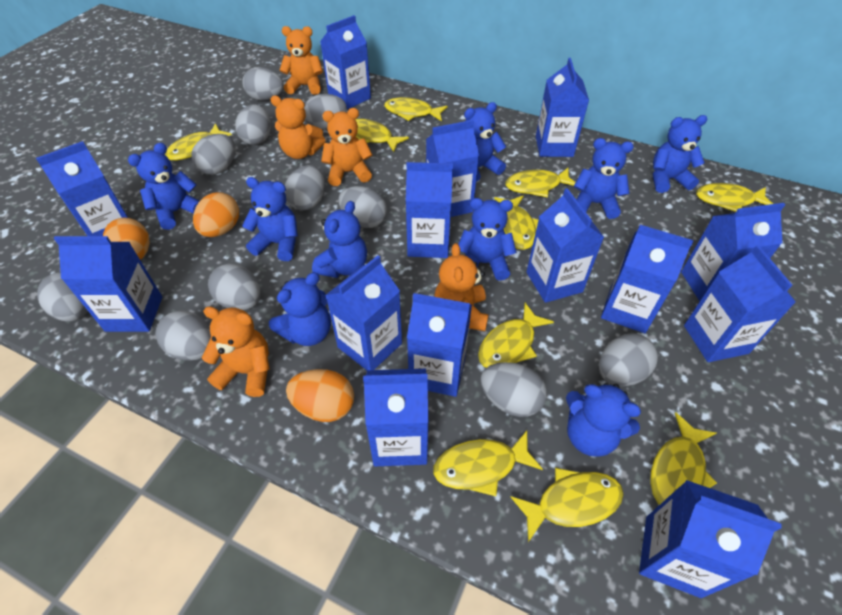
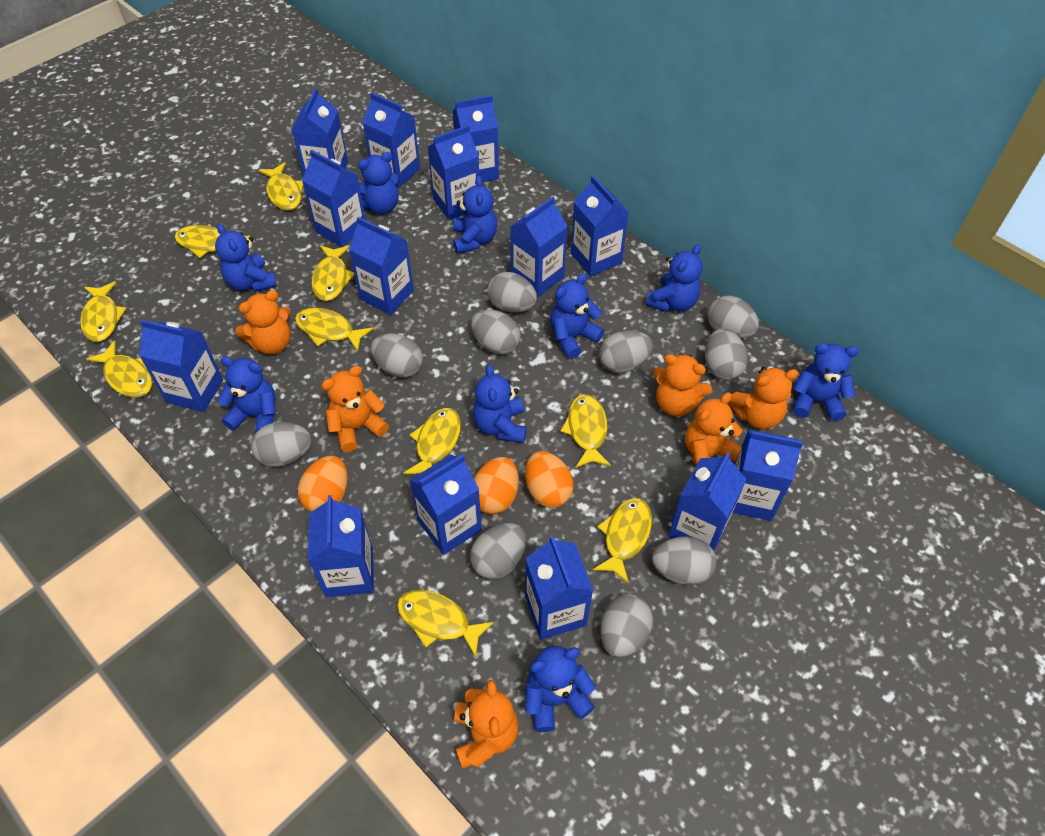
grey egg: [37,272,88,322] [156,310,211,361] [191,134,236,175] [208,264,261,310] [235,104,271,145] [242,67,283,101] [285,165,325,210] [304,94,347,129] [338,186,387,228] [481,362,547,417] [599,333,658,386] = 11 -> [251,422,311,467] [371,333,423,378] [470,523,526,579] [471,310,521,355] [487,272,537,313] [599,330,653,373] [600,594,653,658] [652,536,717,585] [705,329,748,380] [707,296,759,338] = 10
orange teddy bear: [202,306,269,397] [270,96,326,159] [280,26,323,95] [321,108,372,186] [434,243,489,331] = 5 -> [236,290,291,354] [321,366,389,452] [454,680,518,769] [653,354,712,416] [685,392,742,465] [728,367,798,429] = 6

